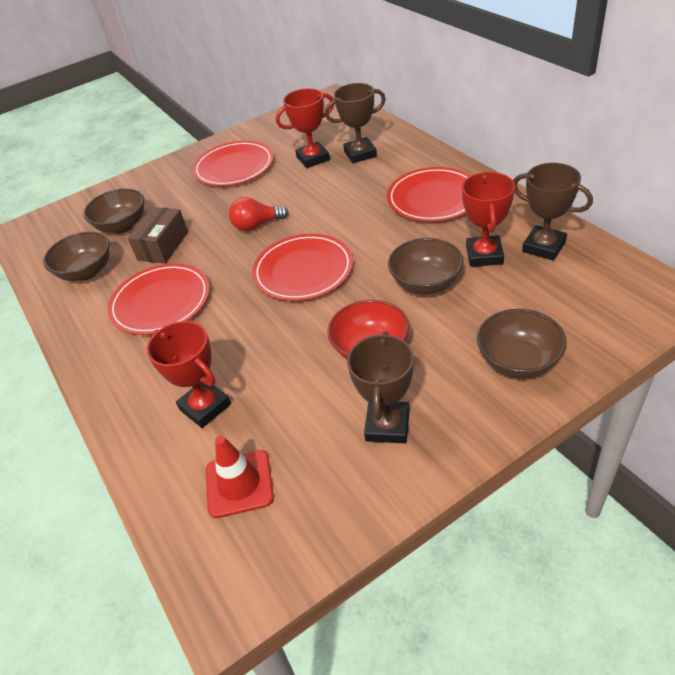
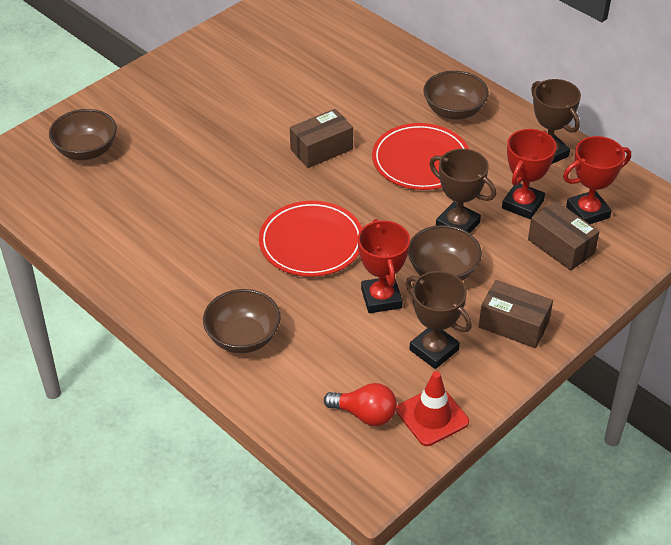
brown box: [128,207,188,264] = 1 -> [290,109,353,168] [479,280,553,348] [528,201,600,271] = 3
red bowl: [327,300,409,359] = 1 -> none = 0
red plate: [108,263,210,335] [193,141,274,186] [252,234,353,301] [387,167,471,222] = 4 -> [259,201,362,277] [372,123,469,190] = 2

